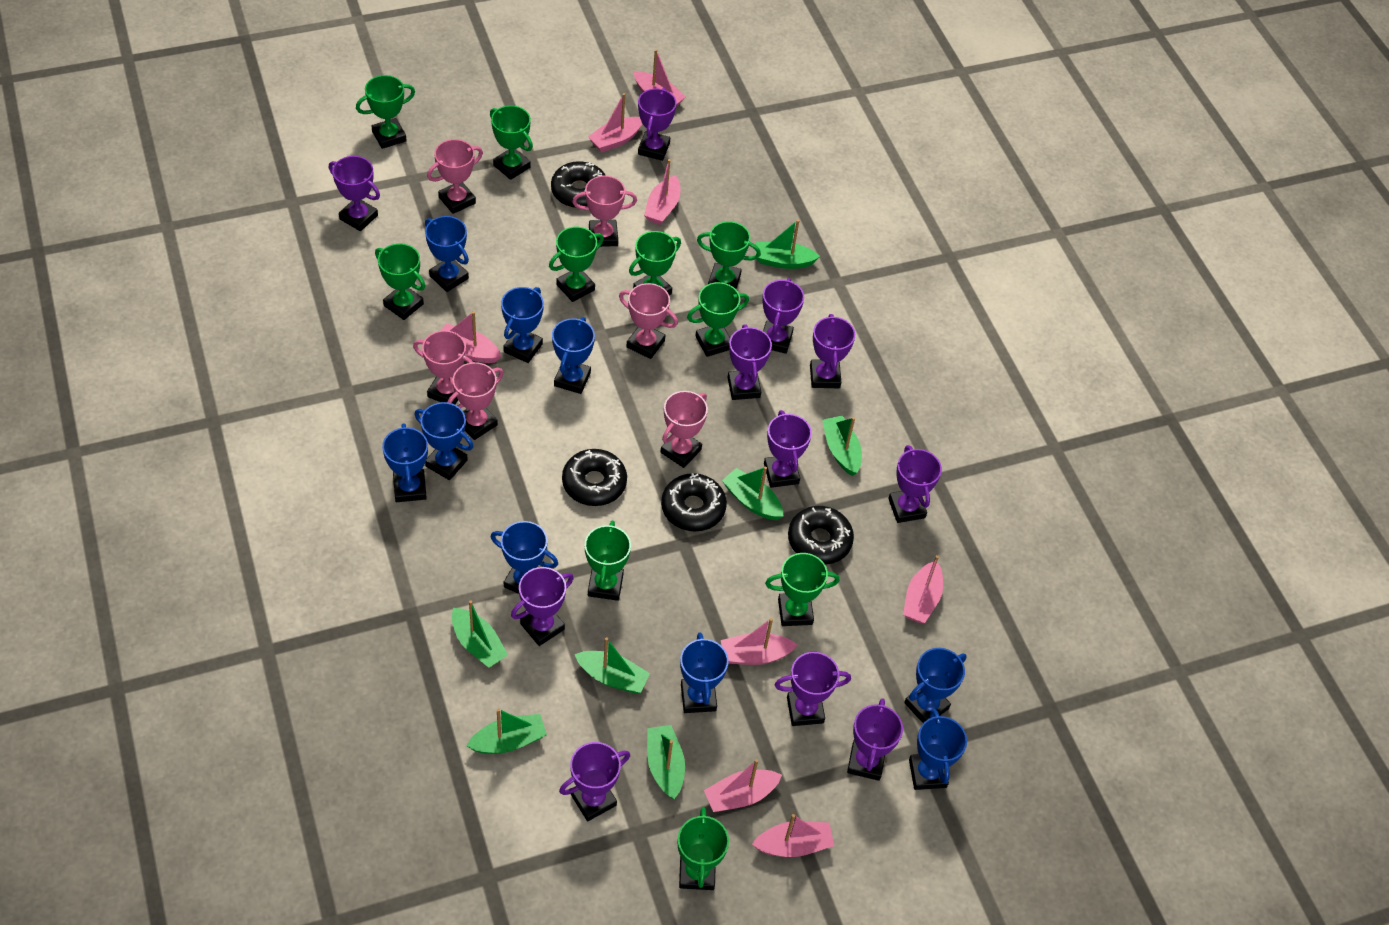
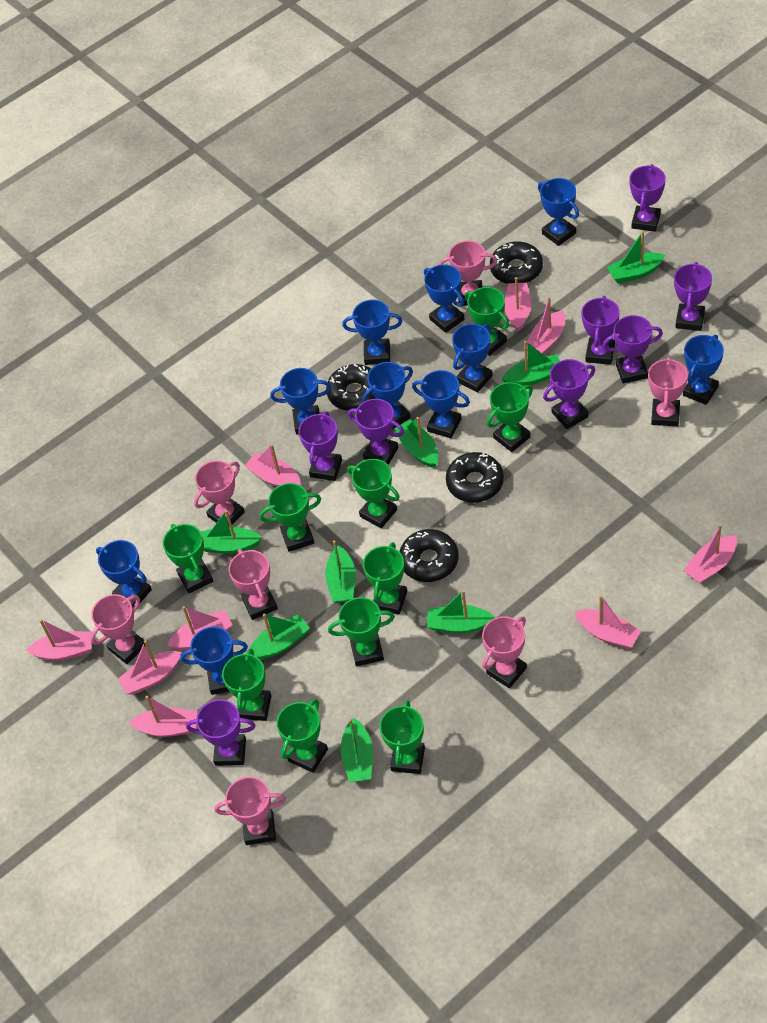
blue trophy: [382,424,428,502] [414,402,474,480] [425,216,469,292] [491,521,558,594] [501,287,544,363] [552,317,595,394] [680,632,728,713] [904,648,967,723] [909,709,967,790] = 9 -> [96,540,152,608] [180,626,248,695] [270,368,331,434] [343,300,402,365] [362,362,413,430] [412,370,470,438] [424,264,464,333] [452,324,493,393] [538,178,579,246] [683,335,724,405] = 10
green boat: [452,600,508,668] [466,708,547,754] [575,637,650,693] [647,725,685,799] [722,467,784,520] [755,219,820,269] [822,416,862,476] = 7 -> [201,510,262,554] [249,613,310,660] [325,540,356,603] [341,718,373,782] [394,417,438,468] [427,590,495,633] [502,341,560,386] [607,231,665,283] = 8
pink boat: [441,311,501,363] [588,93,642,153] [634,49,686,106] [644,159,680,225] [704,759,782,812] [721,618,797,665] [752,814,834,857] [903,555,943,623] = 8 -> [26,619,92,661] [117,640,181,695] [129,696,198,737] [167,606,232,650] [245,444,301,487] [504,277,532,332] [527,297,565,354] [575,595,641,649] [684,524,737,584] = 9
pink trophy: [413,330,473,405] [427,139,483,214] [447,362,503,440] [572,176,637,247] [619,283,678,359] [661,391,708,468] = 6 -> [90,594,146,664] [194,460,245,525] [215,777,286,845] [229,549,278,620] [439,241,497,306] [482,616,527,688] [648,357,688,426] = 7
purple trophy: [329,156,380,231] [511,567,574,646] [559,742,630,821] [638,88,677,161] [727,324,772,400] [762,278,804,354] [764,410,812,488] [775,652,851,726] [810,314,855,388] [847,698,903,781] [888,445,942,523] = 11 -> [186,699,256,766] [298,411,342,481] [348,399,404,465] [543,359,595,429] [581,296,620,365] [602,315,663,384] [629,164,666,232] [674,262,712,331] = 8

